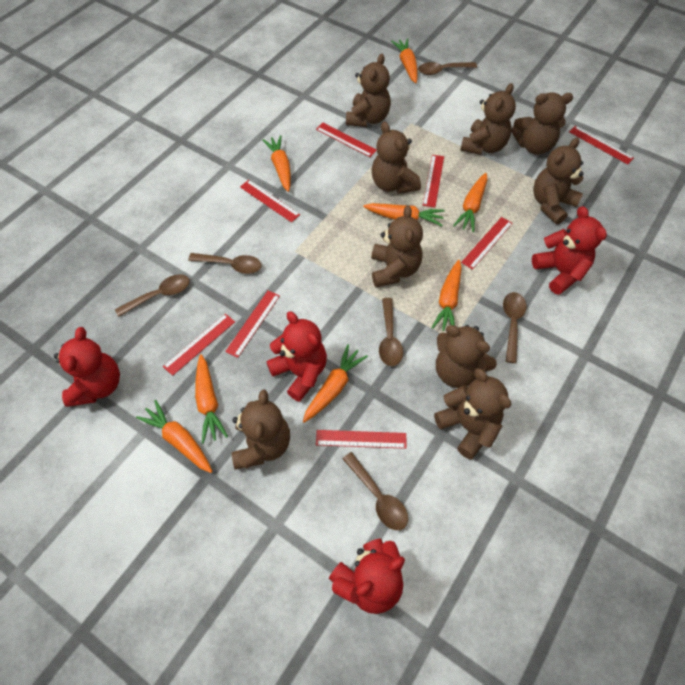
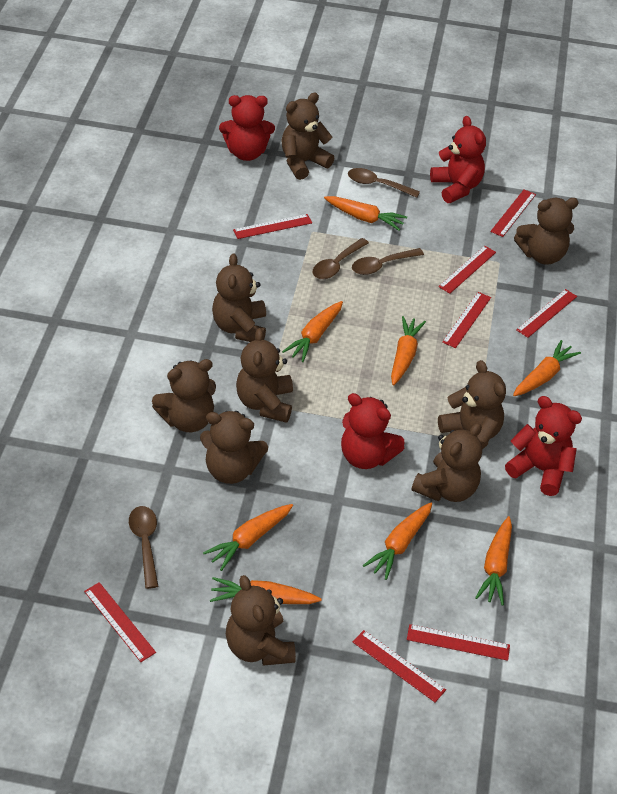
brown spoon: [115,274,190,317] [188,253,262,274] [342,452,408,530] [379,298,403,366] [418,62,477,75] [503,292,527,363] = 6 -> [129,506,159,589] [312,238,369,279] [348,168,420,198] [352,248,424,275] = 4

